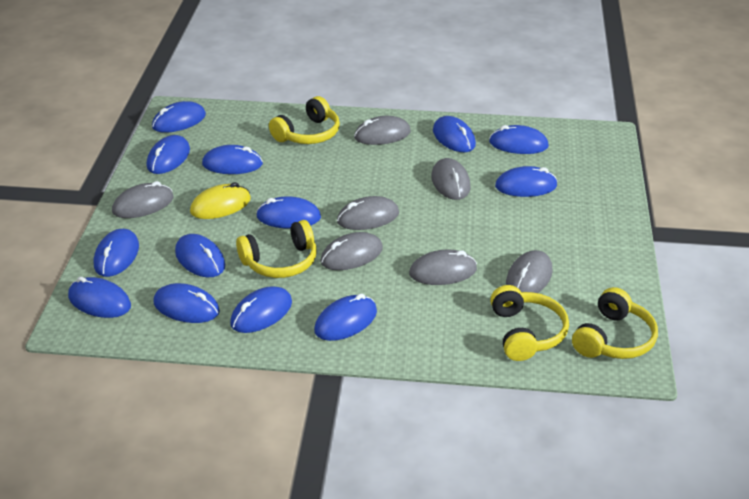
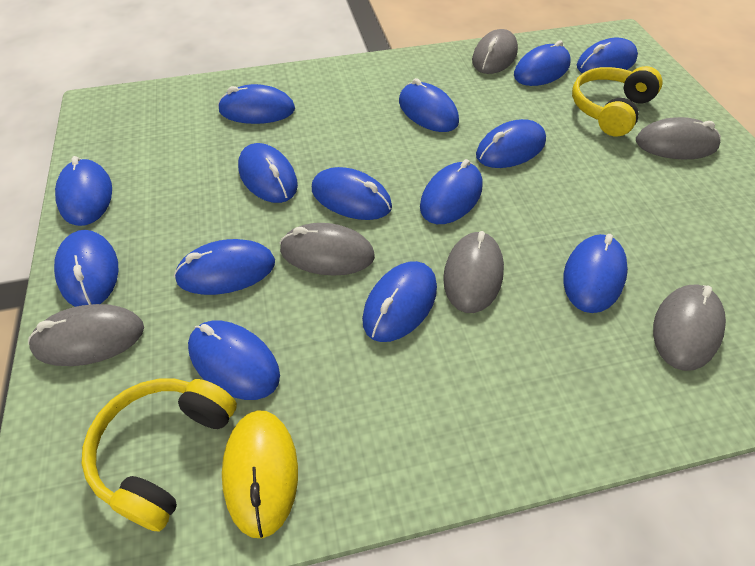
blue mouse: [68,277,131,318] [94,229,139,277] [147,135,190,174] [152,101,206,133] [153,283,220,323] [175,234,225,277] [202,145,263,174] [230,286,292,333] [256,196,321,229] [314,293,377,341] [433,116,476,152] [489,125,549,154] [495,166,557,197] = 13 -> [54,230,118,307] [55,156,112,226] [174,239,275,295] [188,321,280,400] [218,84,295,124] [238,143,298,203] [312,167,392,220] [362,261,437,342] [399,78,459,132] [420,159,482,224] [476,119,546,168] [514,40,571,86] [563,234,628,313] [577,38,638,73] = 14
grey mouse: [112,181,174,218] [320,232,383,270] [337,196,399,230] [354,116,411,145] [409,250,477,285] [431,158,471,200] [506,250,553,293] = 7 -> [28,304,144,366] [280,223,375,276] [443,231,504,313] [472,29,518,74] [636,117,721,159] [653,284,726,371] = 6
yellow headphones: [236,220,317,278] [269,96,340,144] [490,285,569,361] [572,287,658,359] = 4 -> [81,379,237,532] [572,66,662,137] = 2

